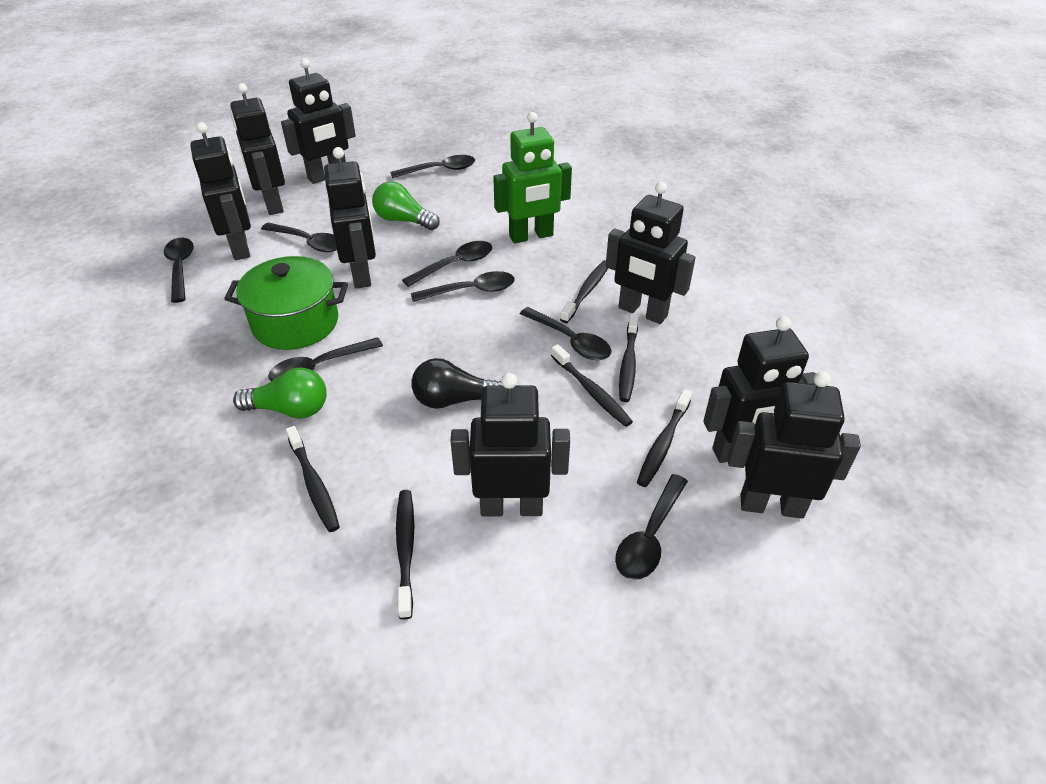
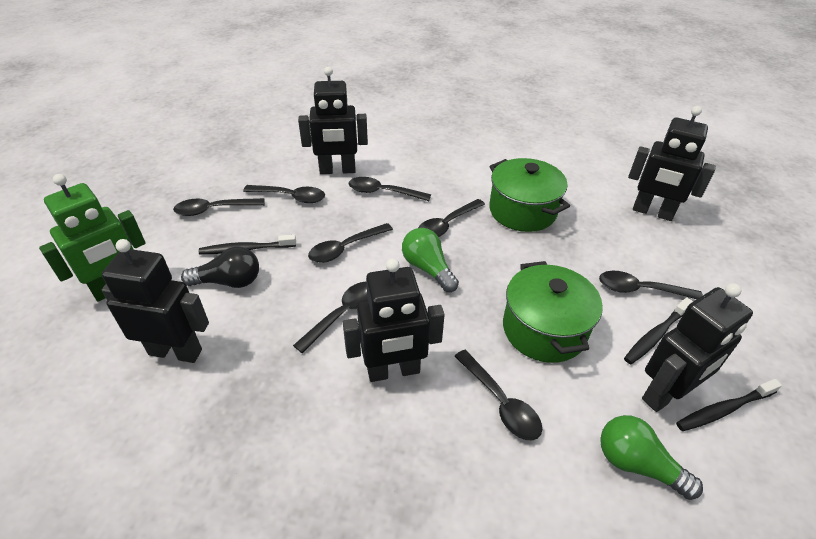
black robot: [190,122,251,260] [230,83,285,215] [281,58,356,184] [324,147,376,289] [451,373,570,517] [606,182,696,324] [703,316,816,463] [728,371,861,518] = 8 -> [102,239,209,363] [298,67,368,174] [343,259,445,382] [628,106,716,221] [642,283,753,412] = 5
black toothbrush: [286,426,340,532] [396,490,414,620] [551,344,633,427] [560,260,608,323] [619,314,638,402] [637,389,692,487] = 6 -> [199,234,296,254] [624,297,693,364] [676,379,782,431] = 3
green pot: [224,256,348,350] = 1 -> [489,158,570,232] [503,261,603,363] = 2

